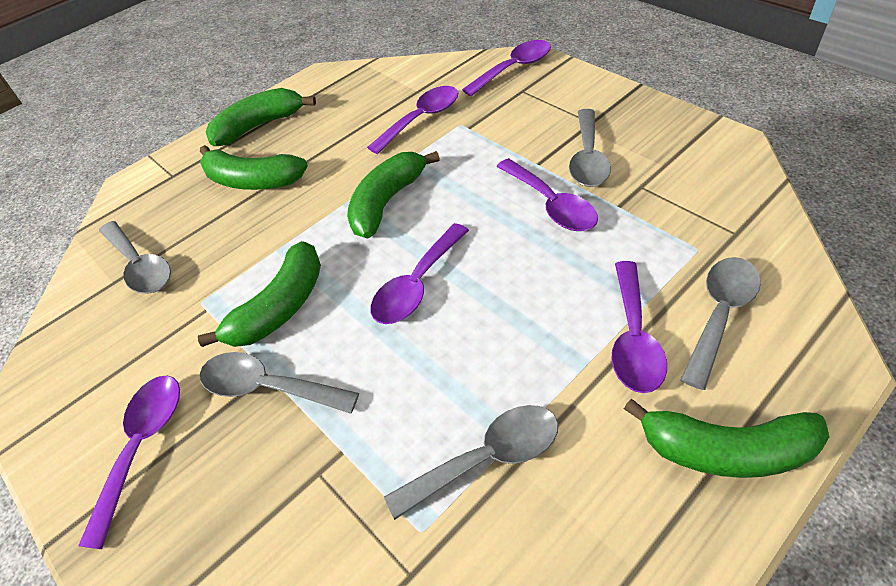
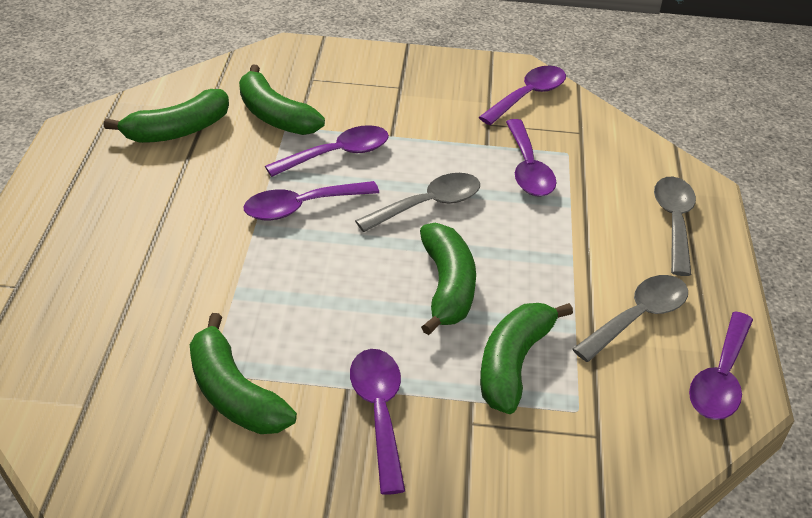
grey spoon: [99,221,171,294] [199,352,359,414] [384,405,558,520] [569,109,611,187] [680,257,761,390] = 5 -> [355,173,480,232] [572,275,688,362] [654,177,696,276] = 3

